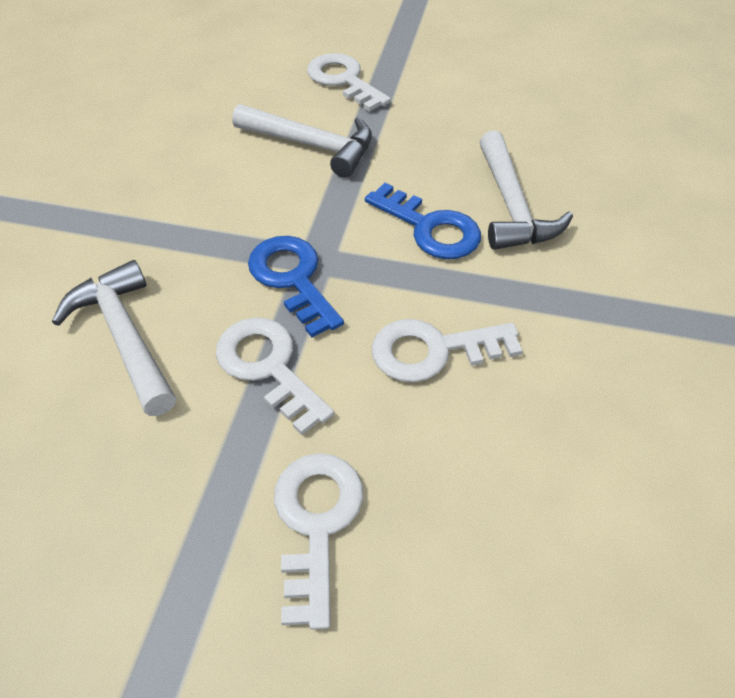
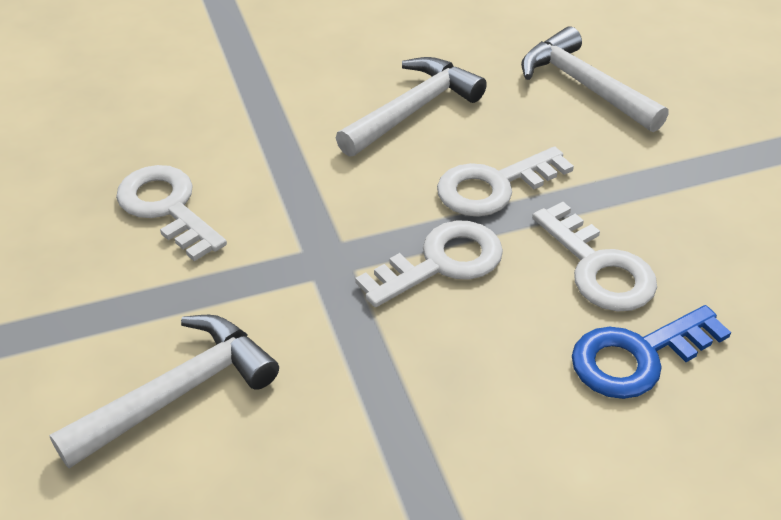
blue key: [248,236,344,338] [365,183,481,259] = 2 -> [572,305,731,399] = 1

